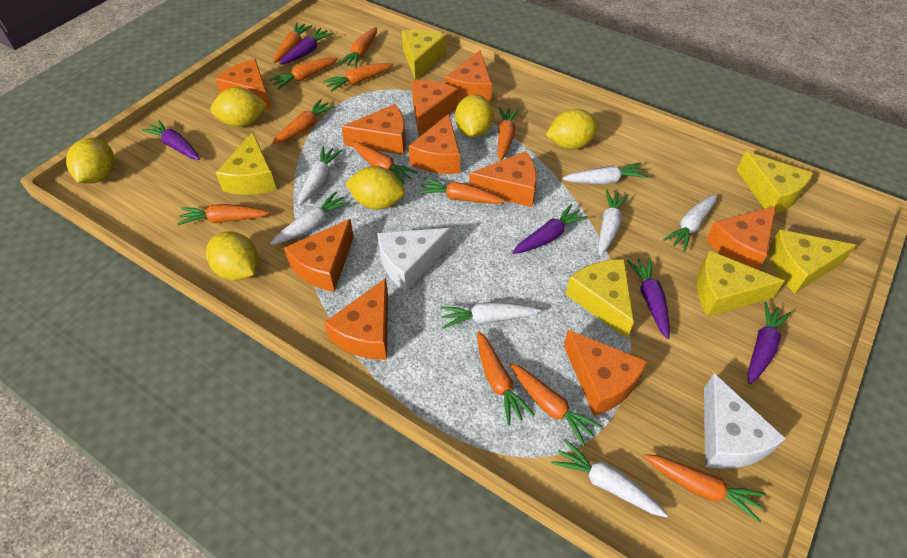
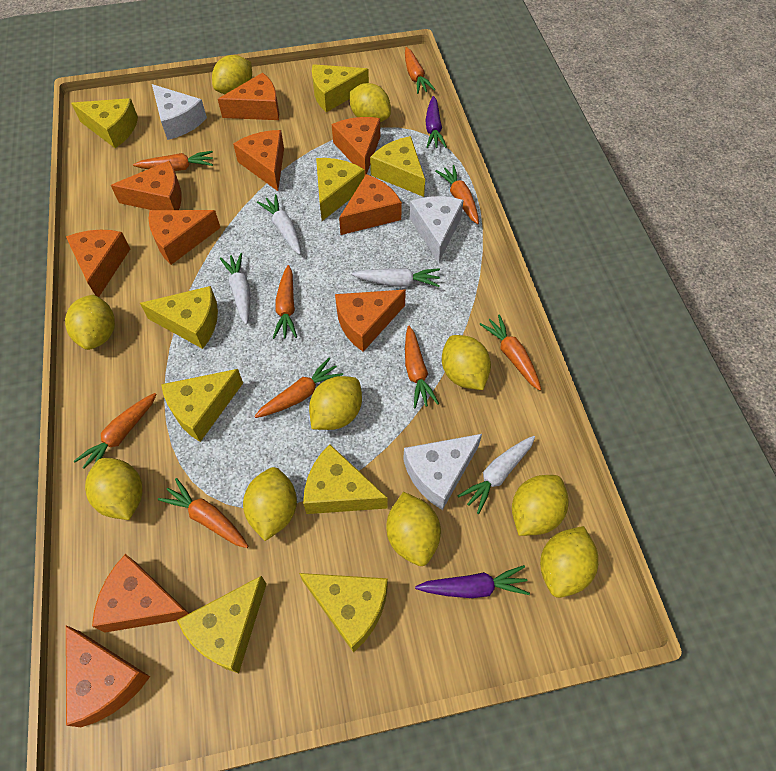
orange carrot: [177,204,269,225] [269,57,338,90] [272,99,335,144] [274,23,312,63] [323,63,393,92] [339,27,377,68] [351,142,418,185] [418,178,505,204] [477,331,535,426] [497,107,519,161] [510,363,602,446] [643,454,766,523] = 12 -> [74,393,157,469] [133,151,213,171] [158,478,249,548] [254,358,343,418] [273,265,297,339] [405,47,435,94] [405,326,439,408] [435,165,479,224] [479,314,541,391] = 9
purple carrot: [142,120,200,160] [279,28,334,65] [512,204,588,254] [627,257,670,339] [748,302,791,384] = 5 -> [415,565,530,598] [425,96,447,148] = 2
white carrot: [270,191,350,245] [298,146,342,206] [440,302,541,329] [551,439,668,517] [562,162,648,184] [598,189,629,256] [663,194,717,252] = 7 -> [220,253,250,325] [257,194,301,255] [352,268,440,287] [458,436,535,514] = 4
white cheese: [377,228,450,291] [704,373,786,469] = 2 -> [152,84,207,140] [403,434,482,510] [410,196,464,262] = 3
yellow cheese: [216,132,277,195] [402,30,446,80] [566,259,634,338] [697,251,785,317] [737,151,813,214] [769,229,856,293] = 6 -> [71,98,138,148] [140,286,218,349] [161,369,243,442] [177,576,267,673] [299,573,388,653] [303,444,388,514] [312,64,369,112] [316,158,365,221] [370,136,425,197] = 9
yellow lemon: [66,138,115,184] [206,232,258,281] [210,87,267,127] [345,166,405,210] [455,94,494,138] [546,109,599,149] = 6 -> [65,294,115,350] [85,458,143,520] [212,55,252,94] [243,467,297,541] [309,376,362,430] [350,83,391,122] [387,492,441,566] [442,335,491,390] [512,475,569,536] [540,526,598,598] = 10

